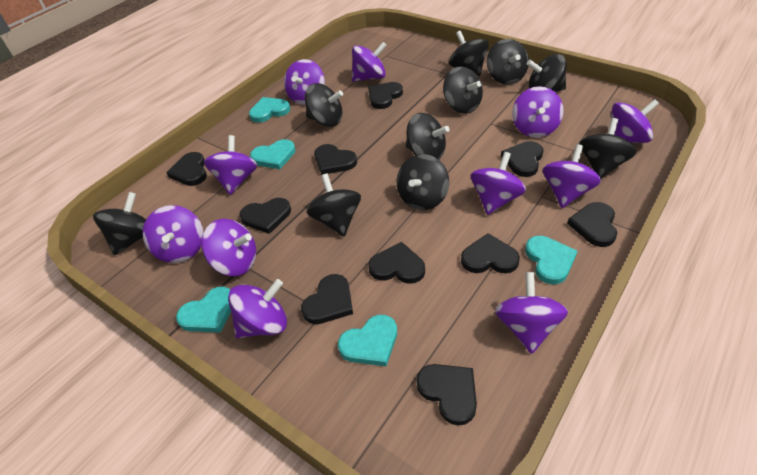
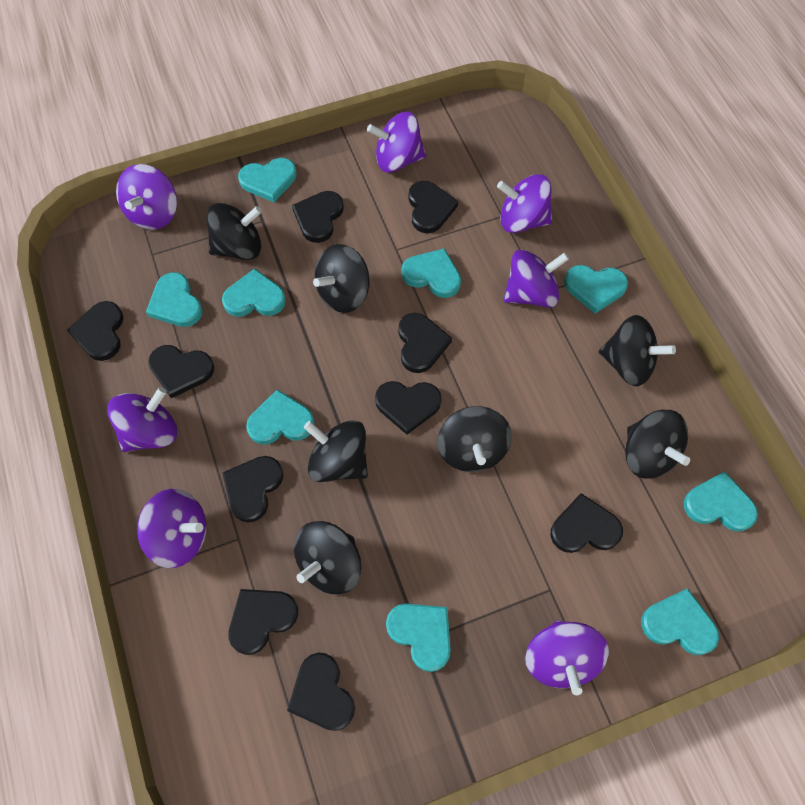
black spinning top: [93,192,146,255] [305,83,343,127] [306,174,361,237] [396,154,449,210] [406,113,450,160] [443,66,483,114] [449,31,489,76] [487,39,529,85] [527,54,566,92] [579,118,637,179] = 10 -> [207,203,262,260] [294,521,361,594] [304,420,368,482] [313,244,370,313] [437,406,512,472] [599,315,676,386] [625,410,690,479] = 7
purple spinning top: [142,205,204,263] [202,219,256,276] [204,135,257,195] [228,279,287,338] [284,59,325,105] [352,42,387,82] [471,152,526,215] [495,272,568,354] [512,86,564,138] [542,144,601,208] [611,99,659,143] = 11 -> [107,387,177,452] [116,164,177,230] [137,489,206,568] [367,112,426,172] [497,174,552,233] [504,250,569,308] [525,620,609,695] = 7
turquoise heart: [176,287,231,333] [249,97,290,123] [250,139,295,169] [338,315,397,366] [525,236,577,284] = 5 -> [146,272,203,327] [222,269,286,317] [238,158,297,202] [246,389,315,445] [386,604,451,672] [402,248,461,298] [564,265,628,314] [641,588,719,655] [684,471,758,531] = 9

